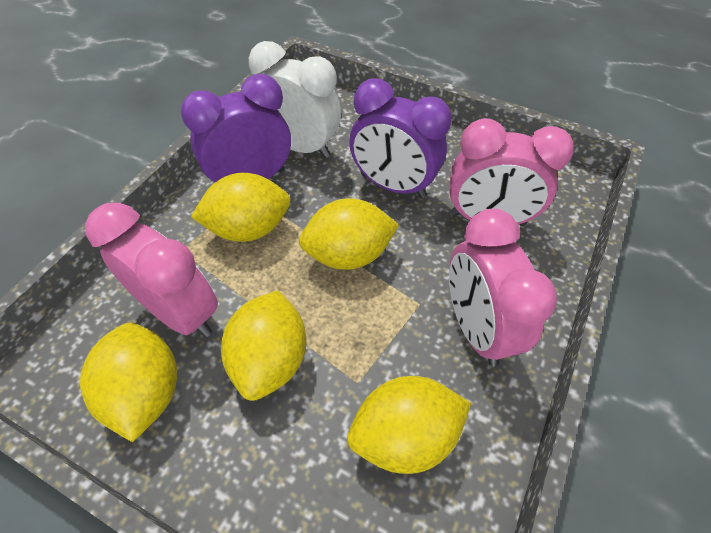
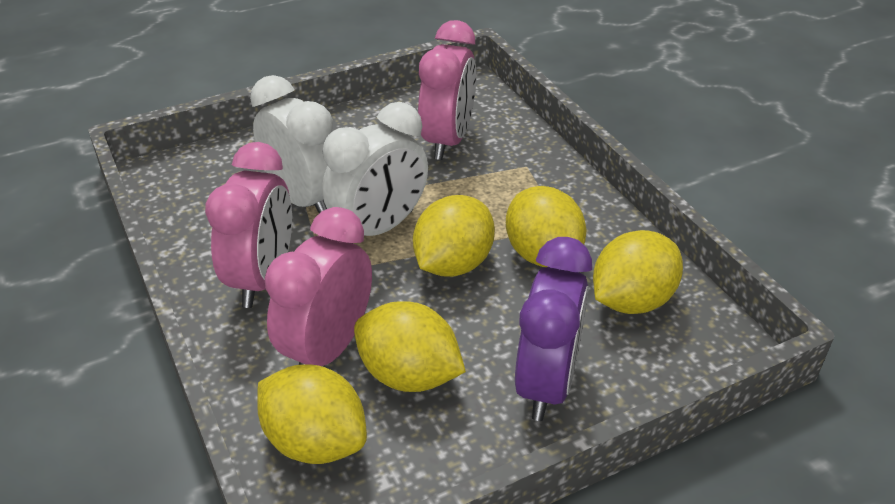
purple clock: [181,74,291,182] [349,78,452,198] = 2 -> [515,237,592,421] = 1
white clock: [249,41,341,158] = 1 -> [250,75,333,213] [322,102,428,236] = 2

